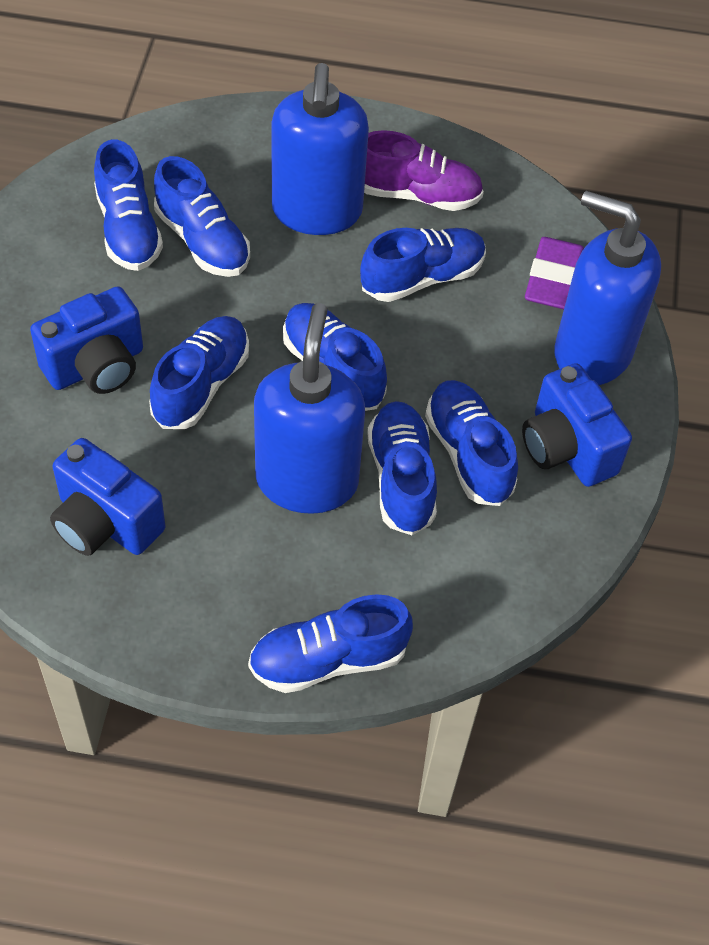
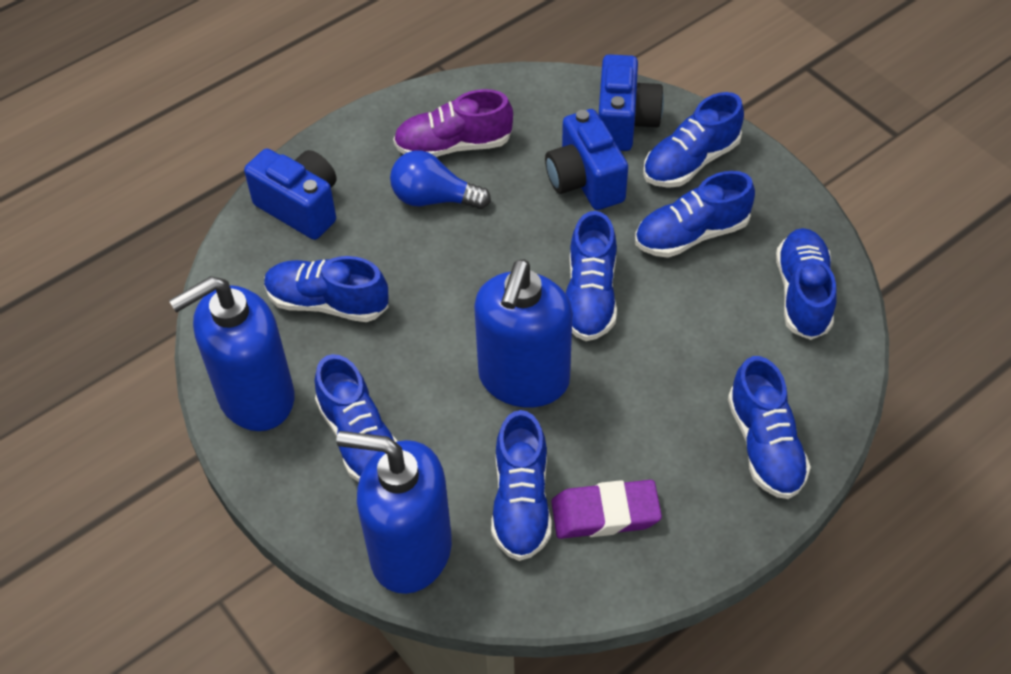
blue light bulb: none = 0 -> [390,150,491,209] = 1

